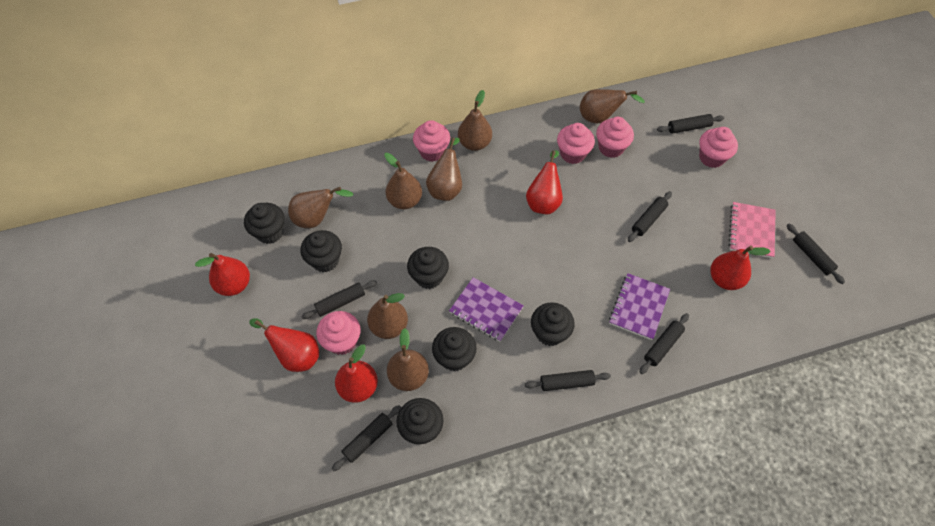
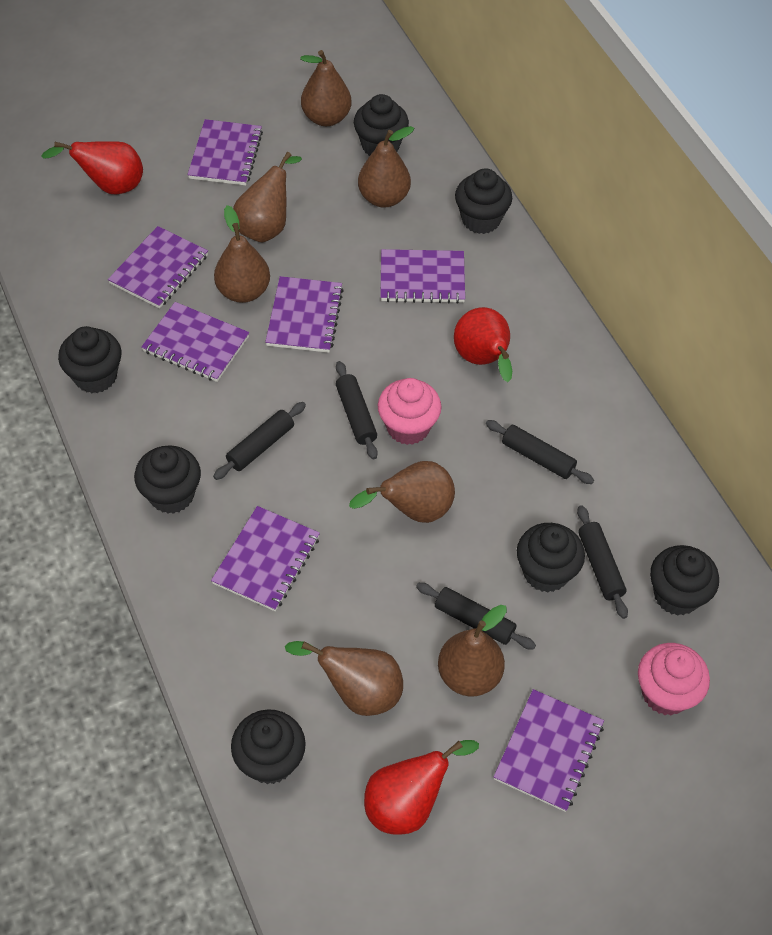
black cupcake: [244,203,285,244] [301,230,342,272] [396,398,444,444] [407,247,449,289] [432,327,477,371] [531,302,575,346] = 6 -> [58,326,122,393] [134,445,201,514] [231,709,306,784] [354,94,409,156] [455,168,512,234] [517,523,585,592] [650,545,719,616] = 7
black rolling pin: [301,280,377,319] [332,405,402,471] [525,370,611,391] [628,191,672,242] [639,313,689,374] [657,114,724,134] [787,224,845,284] = 7 -> [213,402,306,480] [336,361,378,460] [416,583,536,650] [486,420,594,484] [577,505,628,619] = 5
pink cupcake: [316,311,361,355] [413,120,450,162] [557,123,595,164] [596,117,634,158] [699,127,738,168] = 5 -> [378,378,442,445] [638,643,710,715] = 2
pink notebook: [728,202,776,258] = 1 -> none = 0
purple notebook: [449,277,524,342] [609,273,670,340] = 2 -> [108,226,208,309] [141,302,249,382] [187,119,263,185] [211,506,320,611] [265,276,344,353] [380,249,465,304] [494,689,604,812] = 7
red pear: [195,253,250,296] [249,318,319,372] [335,344,378,403] [526,150,563,214] [710,246,771,290] = 5 -> [42,141,143,194] [364,740,479,835] [454,307,512,382] = 3

